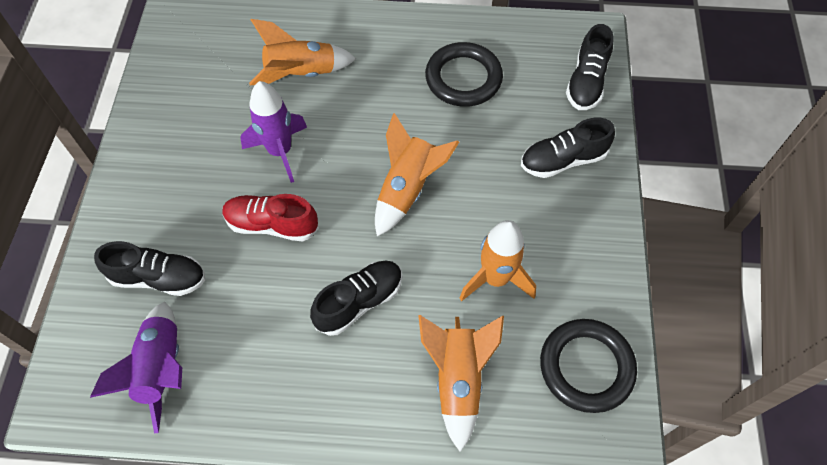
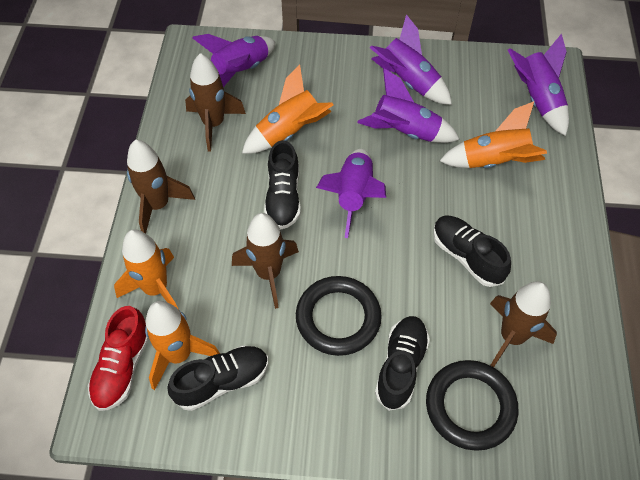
brown rocket: none = 0 -> [127,139,195,234] [185,53,246,152] [232,213,299,309] [490,281,557,367] = 4
purple rocket: [90,302,182,433] [240,81,307,183] = 2 -> [192,34,275,87] [316,149,386,238] [357,68,460,143] [370,14,452,105] [508,33,569,136] = 5

